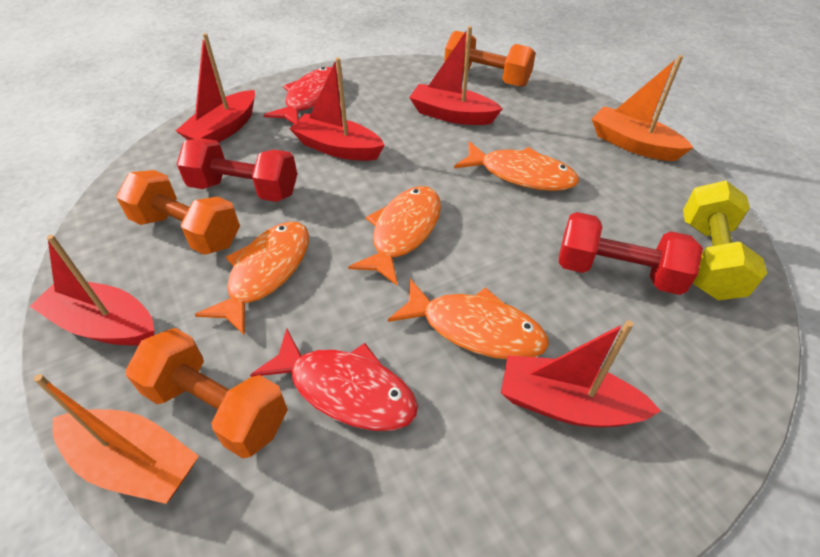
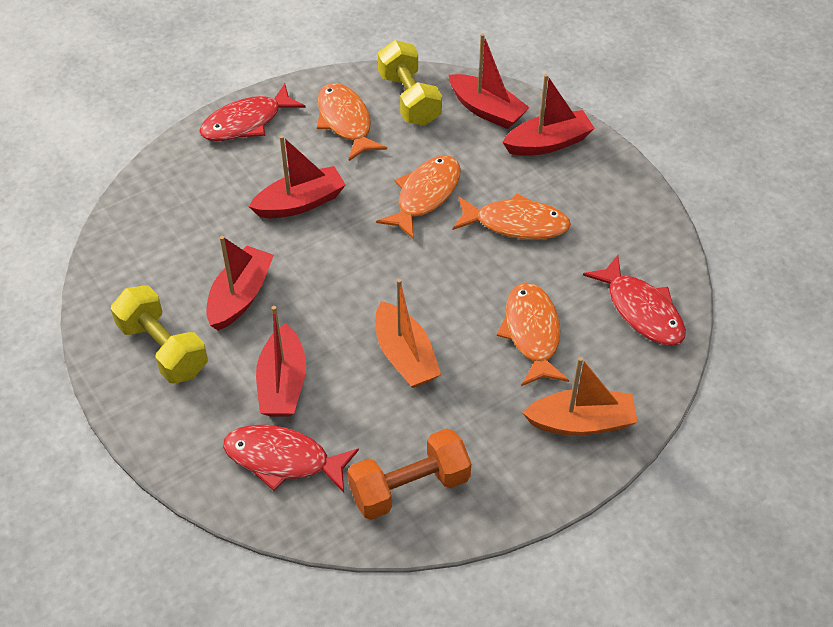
orange dumbbell: [116,170,240,255] [126,328,288,459] [444,31,536,87] = 3 -> [347,428,471,520] = 1
red dumbbell: [177,138,297,202] [559,212,703,295] = 2 -> none = 0
red fish: [250,329,418,431] [264,67,343,124] = 2 -> [199,83,306,141] [223,425,359,492] [583,255,686,346] = 3
yellow dumbbell: [683,181,767,301] = 1 -> [111,285,208,383] [378,40,442,126] = 2

